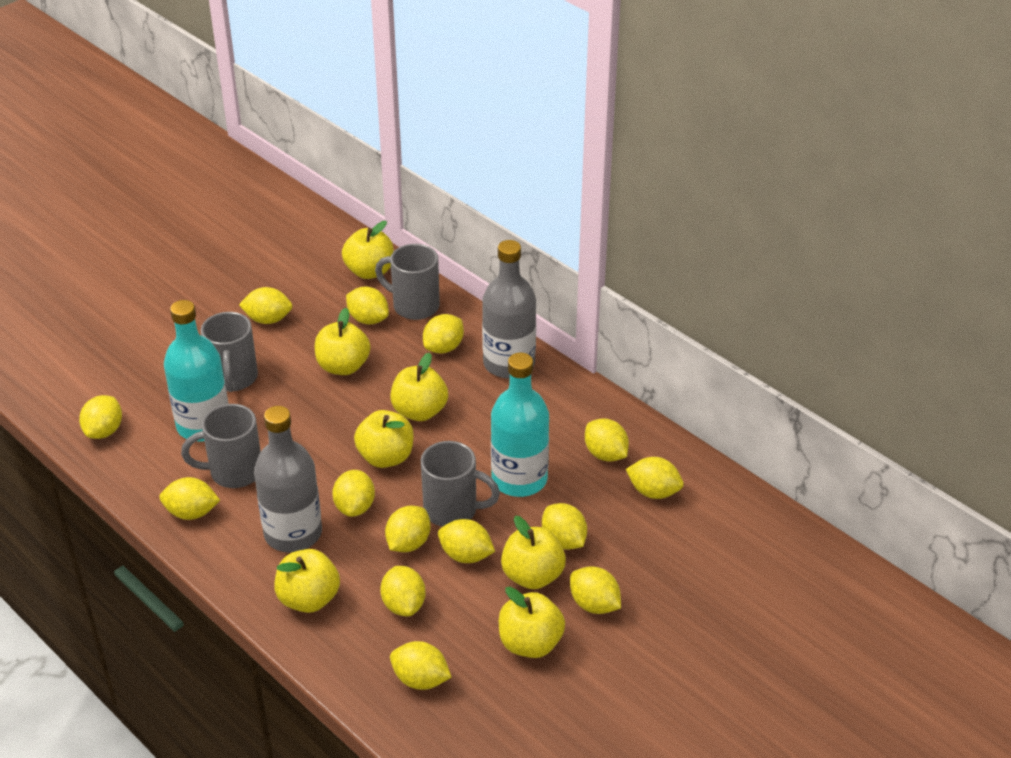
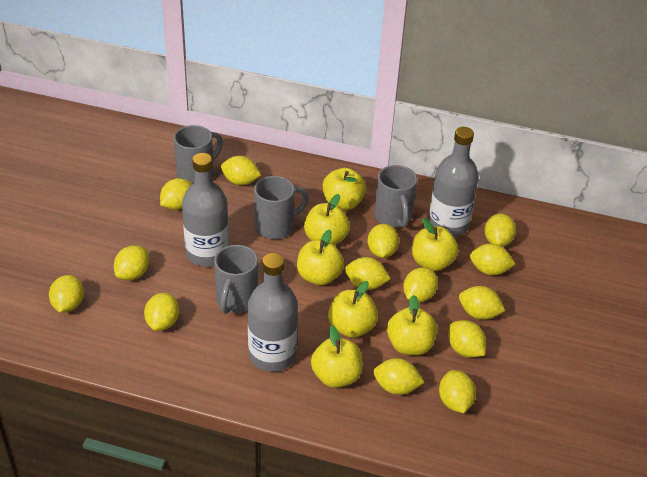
grey bottle: [254,406,322,553] [482,240,536,379] = 2 -> [182,153,229,267] [248,253,298,372] [428,127,479,237] = 3
turquoise bottle: [164,300,229,442] [491,353,549,497] = 2 -> none = 0

